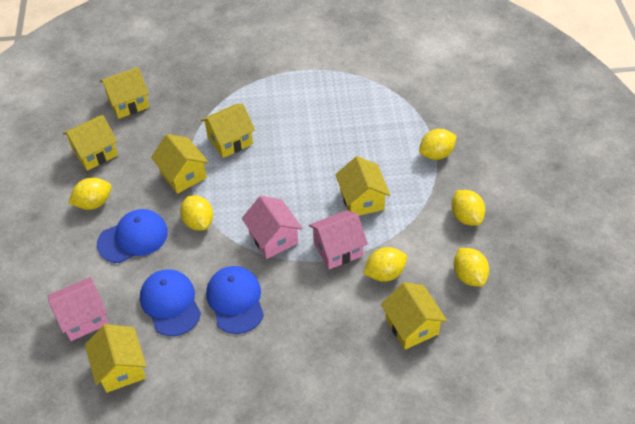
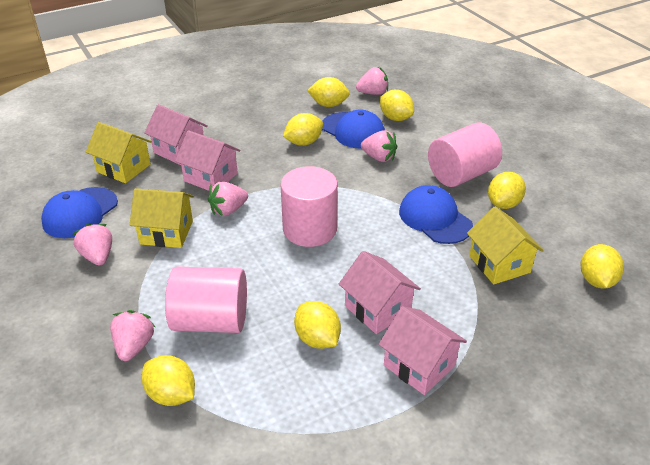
pink cylinder: none = 0 -> [165,267,247,333] [281,166,338,247] [428,122,502,187] = 3
pink house: [48,277,109,341] [242,196,303,259] [309,210,368,269] = 3 -> [144,104,207,165] [175,130,240,191] [339,251,421,334] [378,306,467,395] = 4
pink strawberry: none = 0 -> [73,223,112,265] [110,310,155,361] [208,181,248,216] [356,67,388,95] [361,130,397,162] = 5
yellow house: [63,115,118,171] [85,324,146,393] [100,67,149,119] [151,134,209,194] [201,103,255,158] [335,156,390,216] [381,282,447,350] = 7 -> [86,122,152,183] [130,188,194,248] [467,206,544,285] = 3
yellow lemon: [68,178,112,210] [180,195,213,231] [363,247,407,282] [419,129,457,160] [451,190,485,226] [453,248,489,287] = 6 -> [142,355,195,406] [283,113,323,146] [294,301,341,349] [307,77,350,107] [380,90,414,121] [488,172,526,209] [581,244,624,289] = 7

